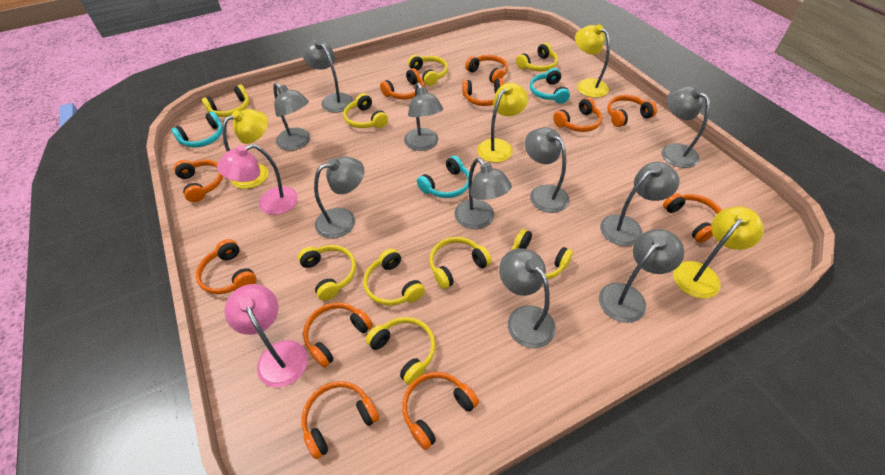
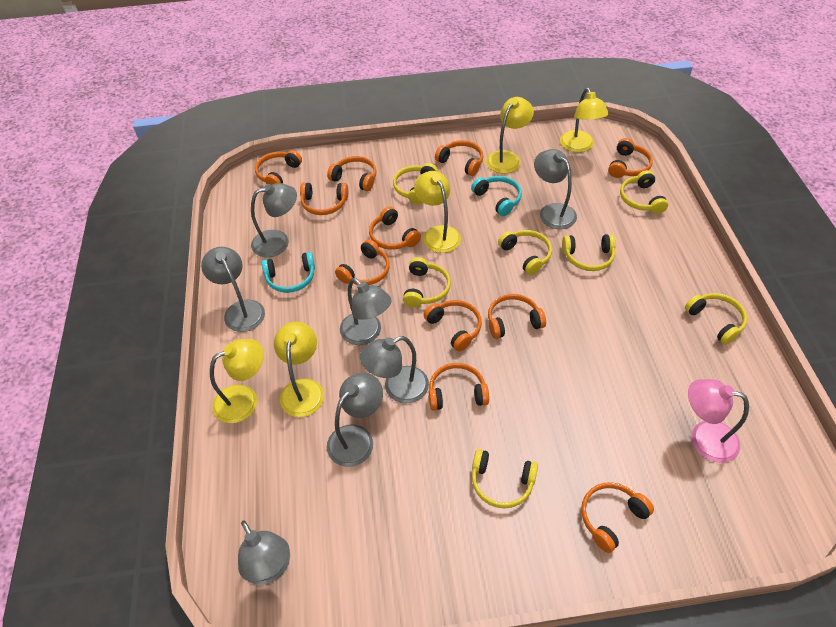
grey lamp: [273,83,310,151] [303,39,353,113] [314,156,364,239] [404,83,443,151] [454,158,512,229] [499,248,556,348] [525,127,570,213] [599,229,684,323] [600,162,679,246] [662,86,710,168] = 10 -> [201,247,265,332] [238,520,290,585] [251,183,297,257] [327,372,383,467] [340,278,392,345] [360,336,429,403] [534,149,577,229] = 7
pink lamp: [217,144,298,215] [224,284,308,388] = 2 -> [688,379,749,463] = 1
turquoise headphones: [171,111,222,147] [417,156,469,198] [530,68,570,104] = 3 -> [262,252,315,293] [471,176,522,216] = 2
yellow headphones: [202,85,249,117] [298,245,356,301] [343,93,388,128] [363,248,425,306] [366,317,436,385] [408,55,448,86] [429,237,492,289] [511,229,573,280] [516,43,558,71] = 9 -> [393,163,438,205] [403,257,451,308] [472,449,538,509] [498,230,552,275] [562,234,616,271] [620,170,668,214] [685,293,747,345] = 7
yellow lamp: [222,109,268,189] [477,83,528,162] [575,24,610,98] [673,207,764,299] = 4 -> [210,339,264,423] [274,322,324,417] [414,171,461,253] [486,97,534,173] [560,88,609,152] = 5

